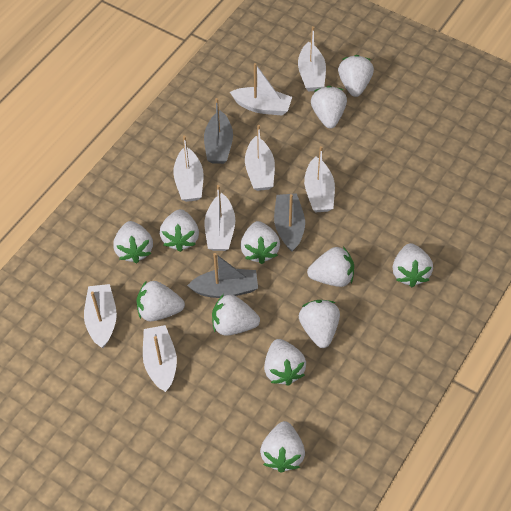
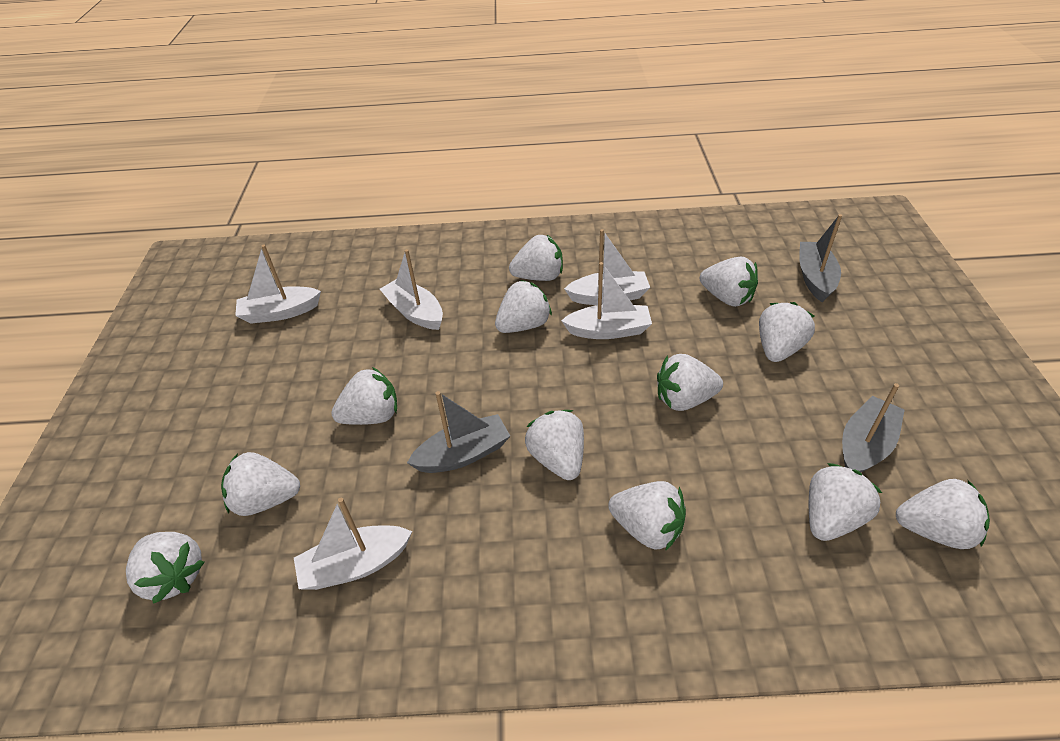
white boat: [84,284,117,348] [143,325,177,392] [173,136,204,202] [205,185,235,251] [230,63,292,116] [245,125,275,191] [298,26,326,91] [304,146,335,212] = 8 -> [235,244,321,324] [294,497,412,590] [380,249,443,330] [561,262,652,339] [564,229,650,305] = 5

